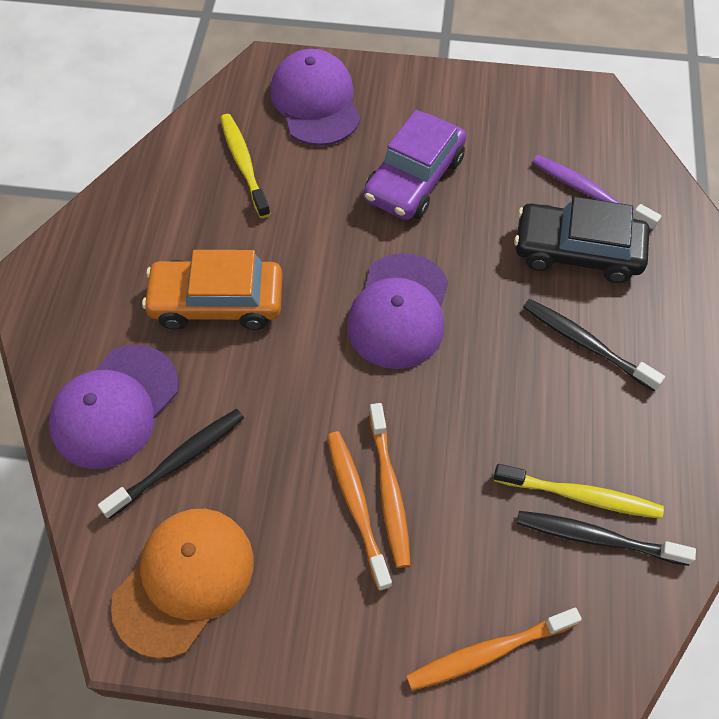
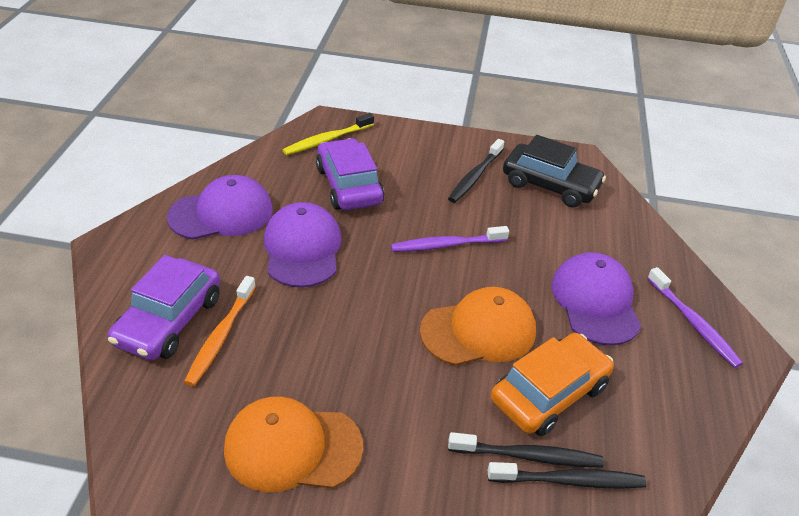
orange cap: [111,509,254,659] = 1 -> [224,396,363,492] [420,287,536,366] = 2
orange toothbrush: [327,431,392,591] [369,403,411,568] [406,608,582,691] = 3 -> [184,276,256,386] = 1
purple car: [363,110,466,220] = 1 -> [108,255,220,360] [316,138,384,210] = 2
purple toothbrush: [532,155,662,231] = 1 -> [391,226,509,252] [647,267,743,368] = 2
yellow toothbrush: [220,114,271,218] [494,464,664,519] = 2 -> [283,113,374,155] = 1

